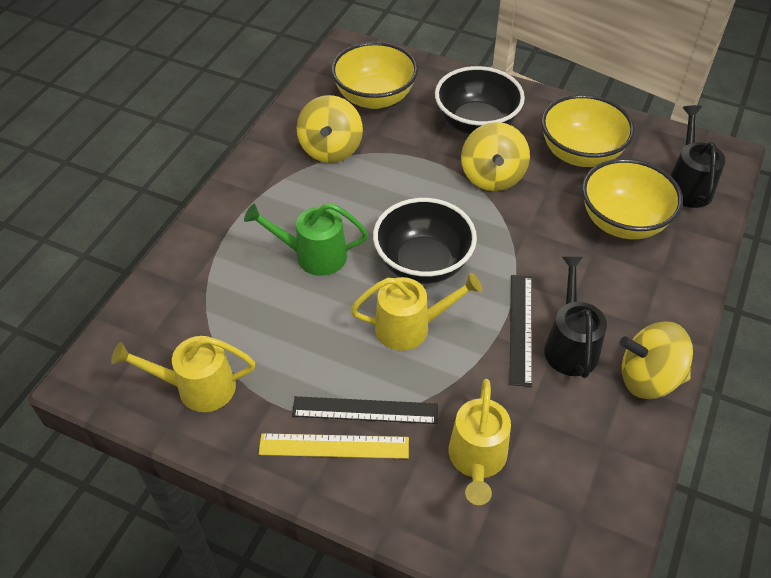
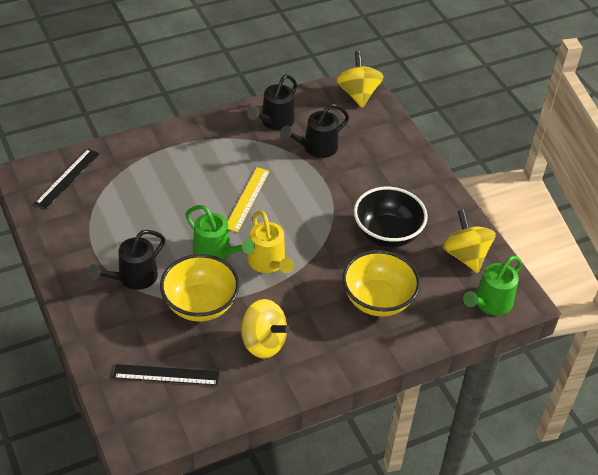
black bowl: [373,198,477,284] [435,66,525,135] = 2 -> [354,187,428,247] = 1
black watering can: [544,257,607,378] [670,105,725,208] = 2 -> [88,230,165,290] [247,75,297,130] [280,103,349,158] = 3
green watering can: [244,203,368,276] = 1 -> [185,205,255,260] [463,256,522,315] = 2
yellow bowl: [331,42,418,109] [541,94,635,167] [582,159,683,239] = 3 -> [160,254,240,322] [342,250,420,317] = 2
yellow watering can: [111,336,255,412] [351,273,482,351] [448,379,511,505] = 3 -> [247,211,294,273] = 1

